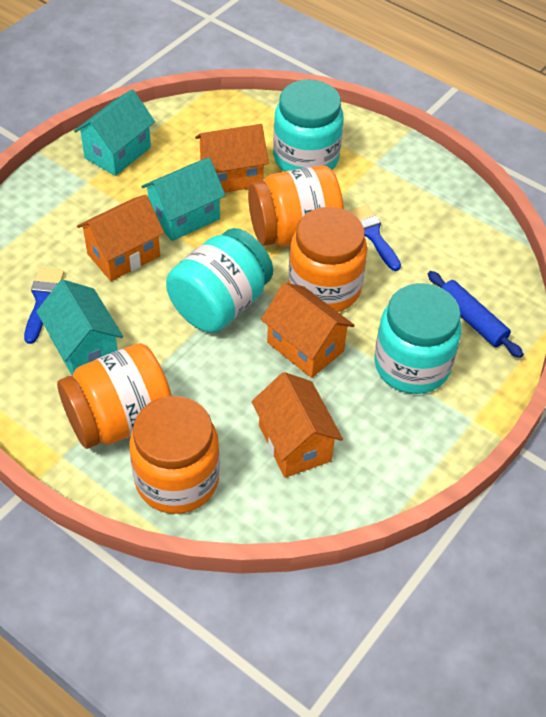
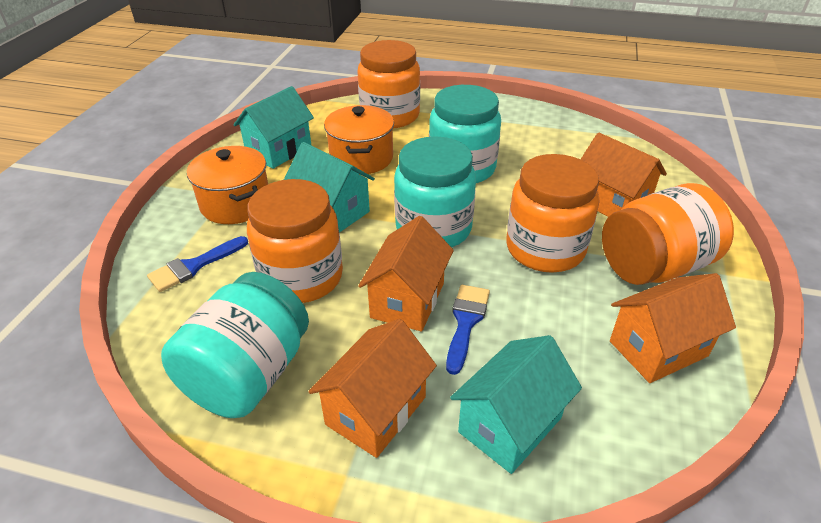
blue rolling pin: [428,271,523,358] = 1 -> none = 0
orange pot: none = 0 -> [187,146,268,224] [324,105,394,175] = 2

